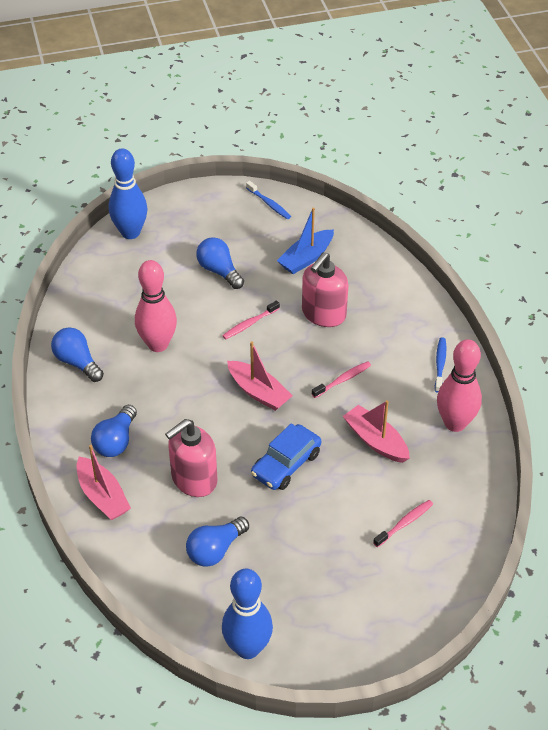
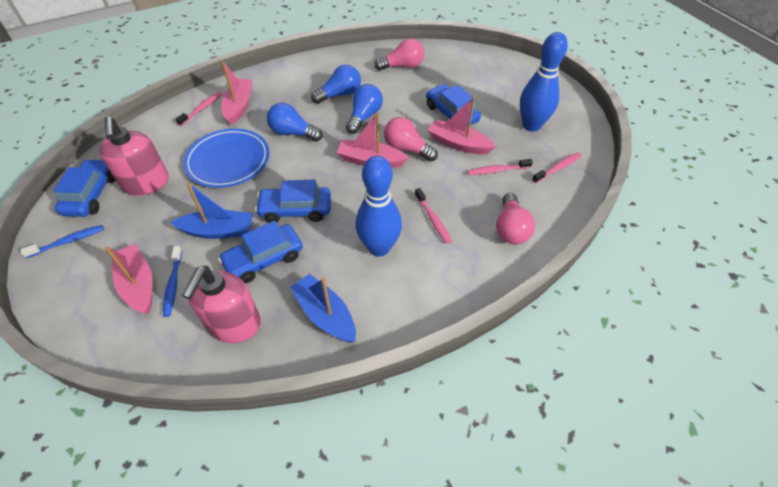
blue boat: [277,208,334,274] = 1 -> [170,183,253,239] [290,274,356,343] = 2
blue car: [251,423,321,490] = 1 -> [54,159,115,217] [218,221,303,283] [255,180,331,223] [426,84,481,127] = 4
blue light bulb: [51,327,104,382] [91,405,137,457] [186,517,249,567] [196,237,244,289] = 4 -> [267,103,323,142] [311,65,361,104] [346,84,383,134] = 3
blue plate: none = 0 -> [183,128,269,188] = 1
pink boat: [77,445,131,520] [227,341,293,411] [343,400,410,463] = 3 -> [105,244,153,314] [221,61,252,125] [337,112,409,168] [428,96,496,154] = 4
pink bowling pin: [135,260,177,352] [437,339,482,432] = 2 -> none = 0
pink light bulb: none = 0 -> [374,39,424,71] [384,117,438,162] [496,193,535,245] = 3
pink toothbrush: [222,300,280,339] [312,361,371,398] [373,500,433,547] = 3 -> [175,92,222,126] [415,188,452,244] [467,159,533,175] [532,153,582,183] = 4

